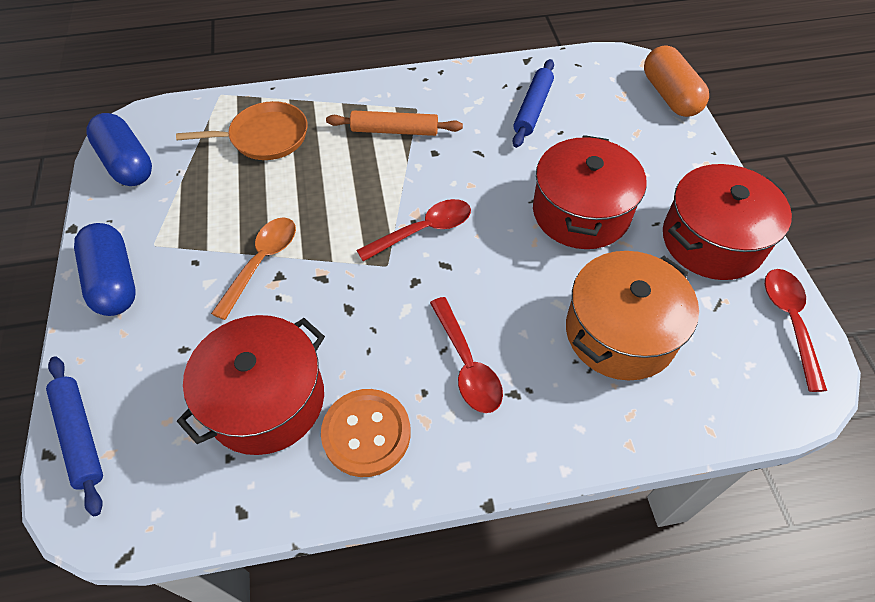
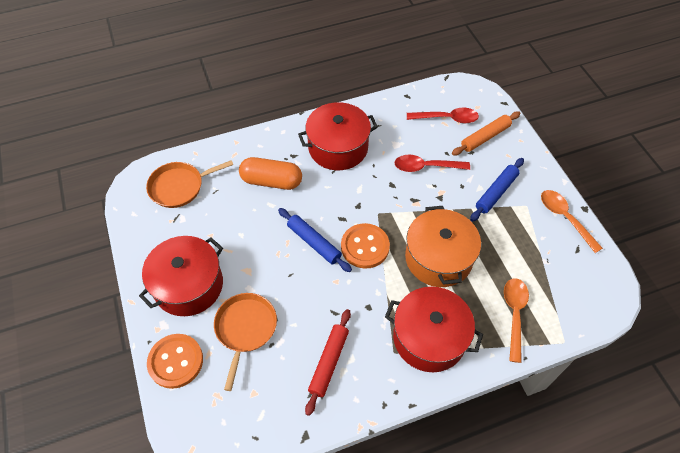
blue capsule: [74,223,136,316] [86,113,152,186] = 2 -> none = 0
orange button: [321,389,411,477] = 1 -> [147,334,203,389] [341,223,390,268] = 2
orange pan: [176,101,307,160] = 1 -> [146,160,233,208] [214,293,277,391] = 2
orange spoon: [211,217,296,320] = 1 -> [504,278,529,363] [541,190,603,253] = 2
red rolling pin: none = 0 -> [305,309,351,416] = 1
red spoon: [357,199,471,262] [430,297,503,413] [765,269,827,392] = 3 -> [395,155,470,172] [407,107,479,123] = 2

